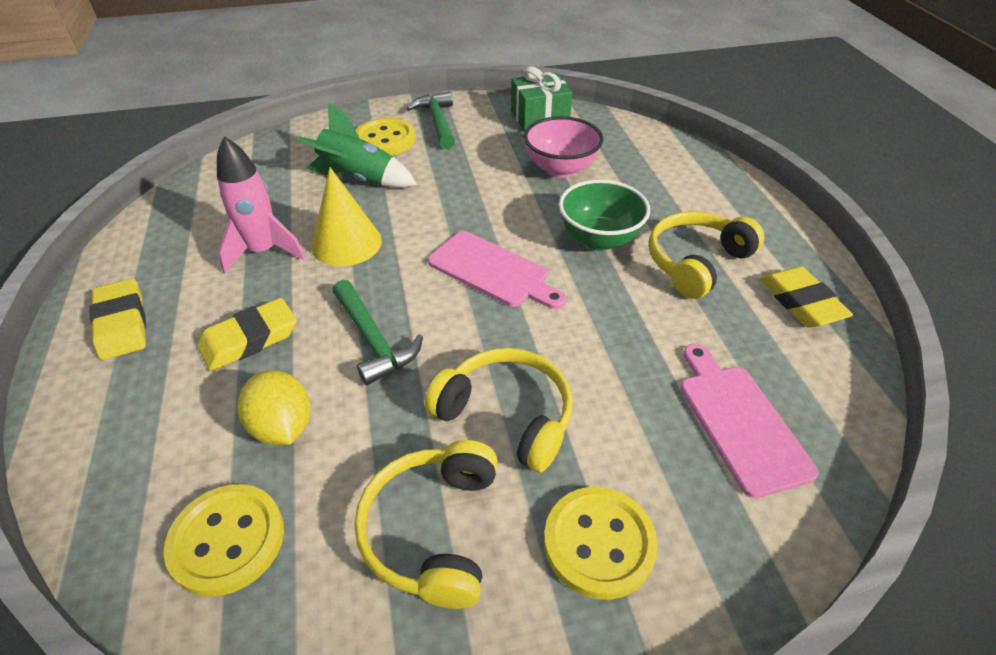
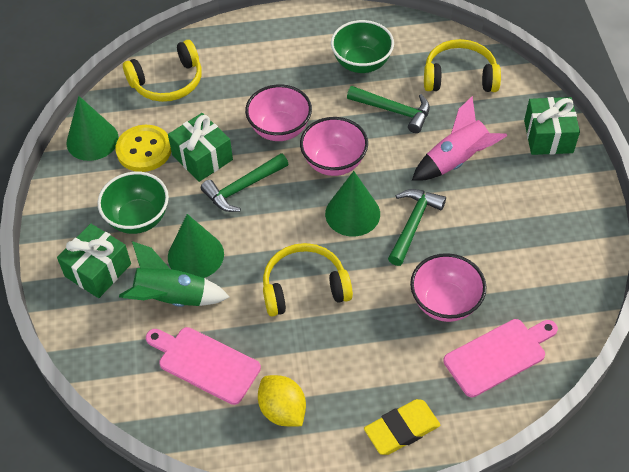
green bowl: [559,180,650,251] = 1 -> [98,172,169,234] [331,20,394,73] = 2
green cone: none = 0 -> [67,96,119,161] [168,214,224,278] [325,171,380,237] = 3
green gift: [511,66,572,132] = 1 -> [57,223,131,298] [168,113,233,182] [524,97,580,155] = 3
green hammer: [332,280,423,385] [407,91,455,149] = 2 -> [201,153,288,212] [347,86,430,133] [388,189,446,266] = 3
pink bowl: [524,116,603,178] = 1 -> [245,84,312,141] [300,117,368,176] [410,253,486,322] = 3
yellow button: [164,484,284,597] [355,118,415,155] [544,487,658,600] = 3 -> [116,125,171,172] = 1
yellow cone: [311,167,382,266] = 1 -> none = 0
yellow eraser: [90,279,146,360] [197,298,297,371] [760,266,853,327] = 3 -> [364,399,440,455] = 1

